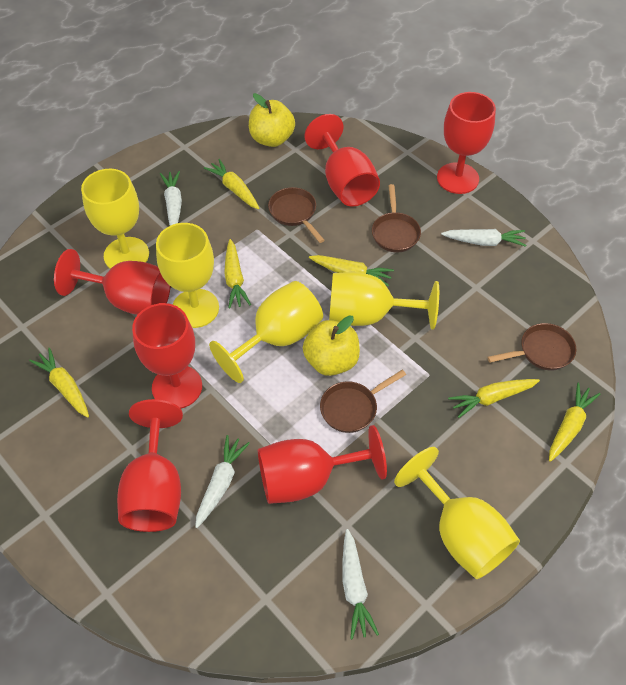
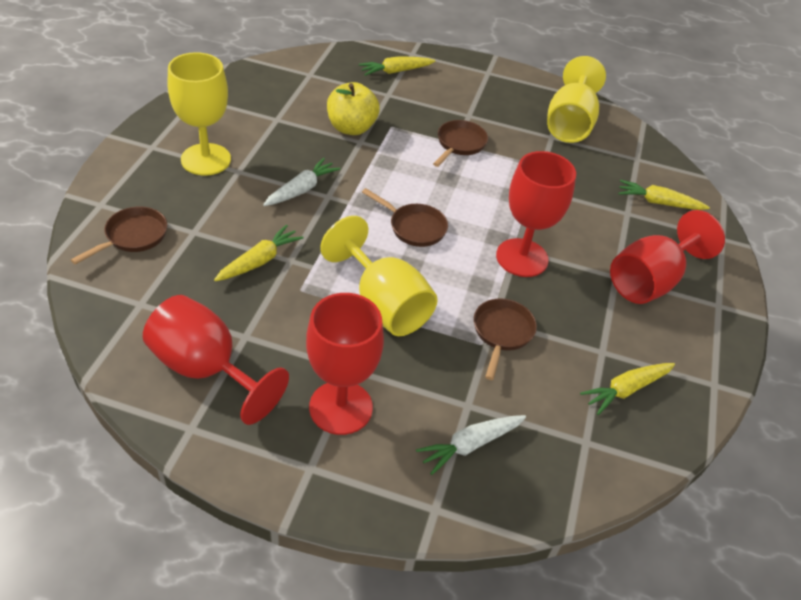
red goblet: [54,249,170,315] [117,399,183,532] [132,303,202,409] [258,425,387,504] [305,114,380,207] [437,92,496,194] = 6 -> [143,295,289,425] [306,293,384,435] [496,151,576,277] [610,210,725,304] = 4
white carrot: [160,171,182,226] [195,435,250,528] [343,529,379,640] [441,229,527,247] = 4 -> [263,158,340,206] [416,415,526,475] = 2
yellow apple: [249,93,295,147] [303,315,360,376] = 2 -> [327,82,380,135] = 1
yellow carrot: [29,348,89,417] [204,159,259,209] [224,239,251,308] [309,255,394,286] [448,379,540,418] [549,383,600,462] = 6 -> [214,224,304,281] [359,56,435,76] [580,363,675,415] [619,180,710,210] = 4
yellow goblet: [81,169,149,269] [156,223,219,328] [209,281,323,383] [329,272,439,330] [394,447,520,579] = 5 -> [168,52,231,176] [320,216,438,336] [547,56,606,143] = 3

